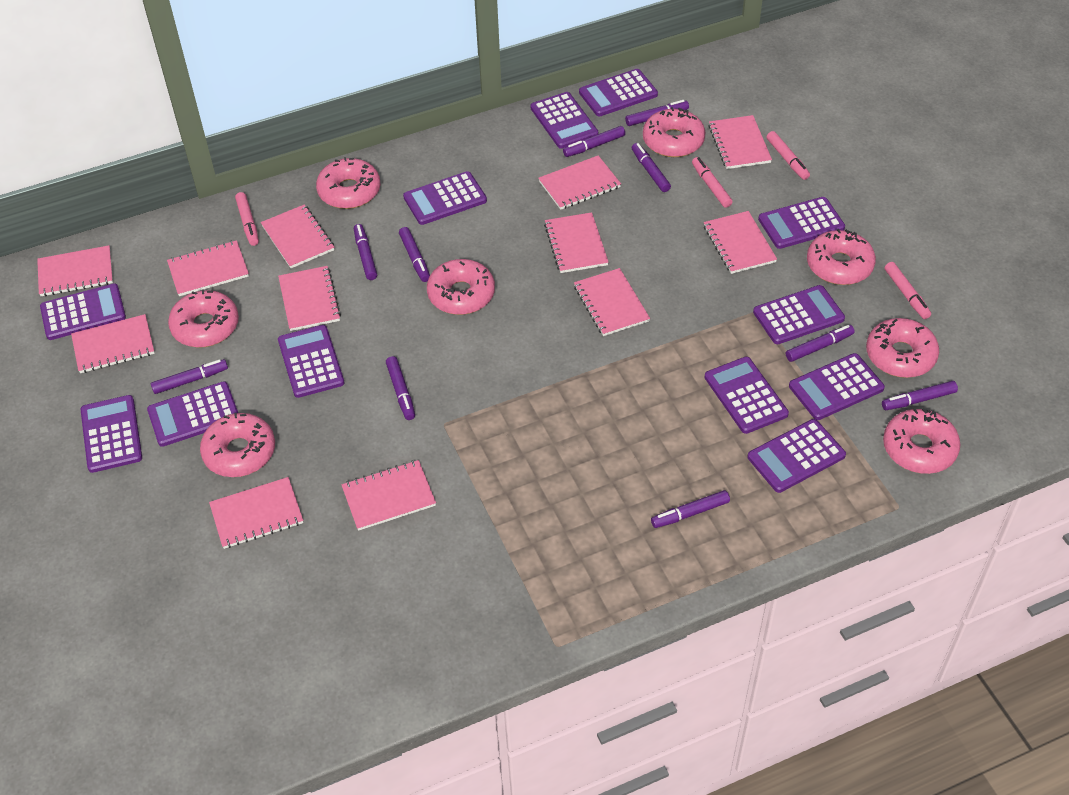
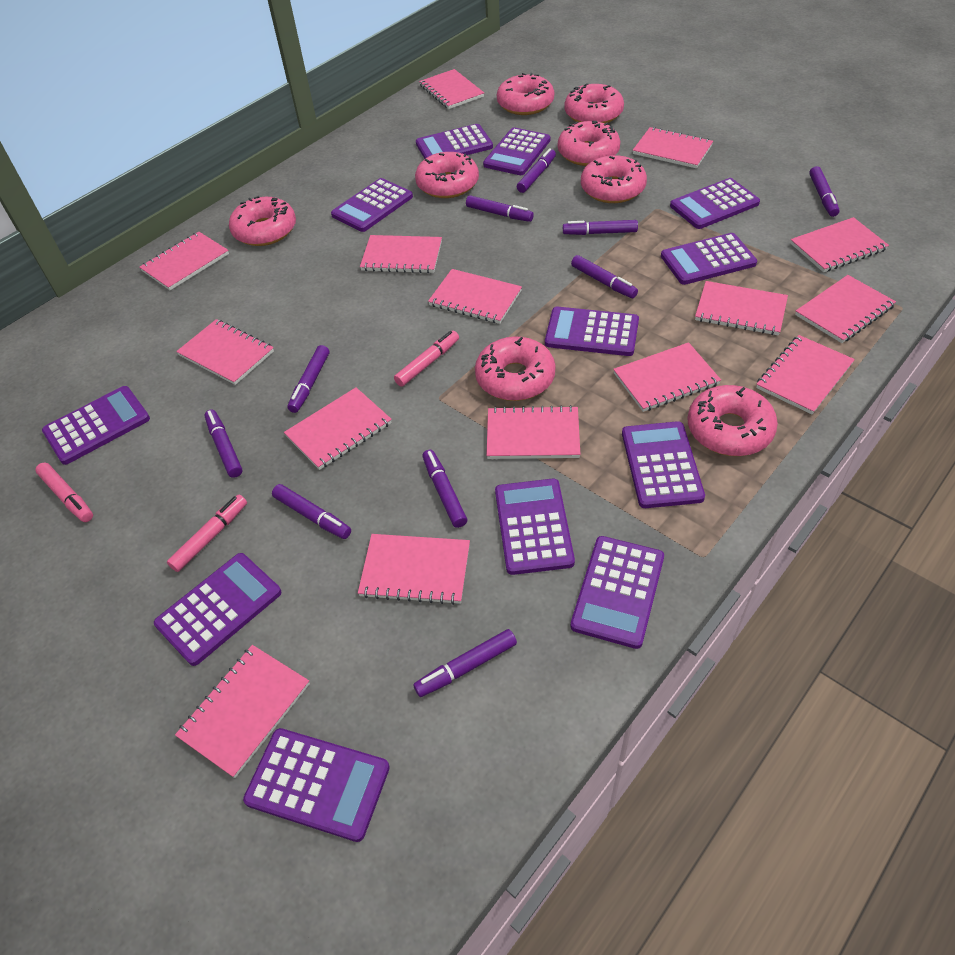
pink marker: [235,192,259,246] [692,157,733,208] [766,131,810,180] [884,262,931,319] = 4 -> [35,462,93,522] [167,495,247,572] [394,331,459,387] = 3
pink notebook: [37,245,113,296] [71,314,155,373] [167,240,249,296] [209,477,303,549] [261,205,334,268] [278,266,341,331] [341,460,436,531] [538,155,621,210] [544,212,609,273] [574,268,650,336] [704,211,777,274] [708,115,772,169] = 12 -> [139,232,229,290] [175,645,310,778] [176,319,274,385] [284,387,392,470] [358,534,470,605] [360,235,442,273] [419,69,484,109] [428,269,522,324] [486,405,580,459] [613,342,721,412] [633,127,713,168] [695,281,788,335] [756,335,855,414] [790,217,889,272] [795,275,896,343] = 15

